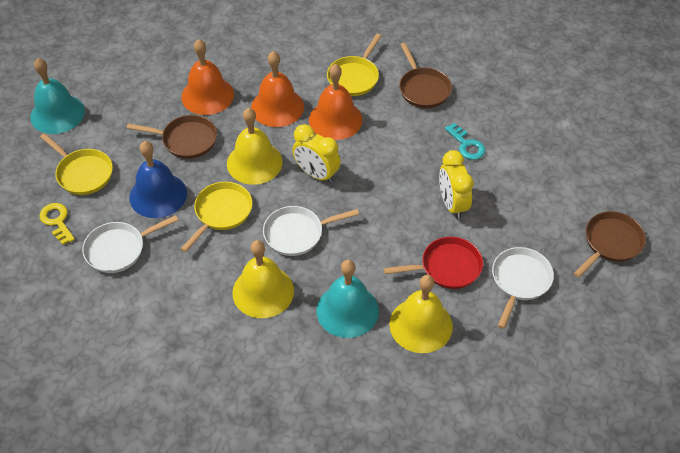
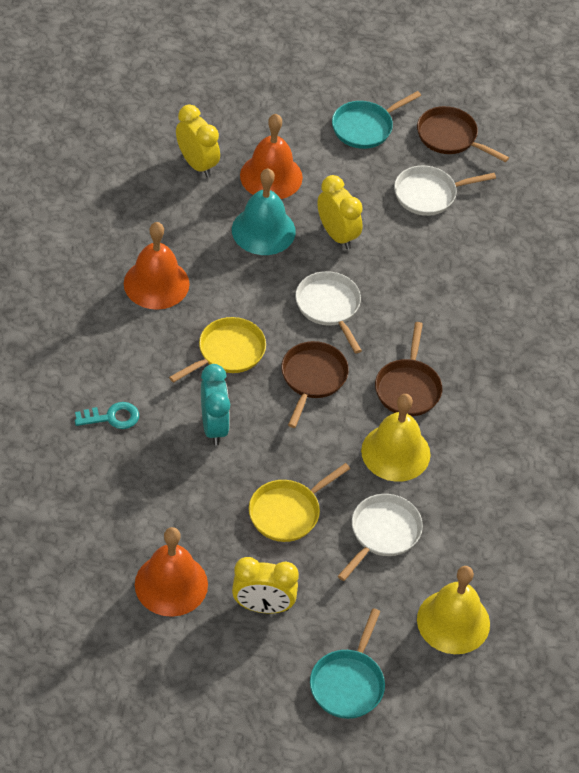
blue bell: [130,141,187,218] = 1 -> none = 0
red pan: [383,237,483,289] = 1 -> none = 0
turquoise bell: [30,58,85,134] [316,260,379,338] = 2 -> [232,168,296,255] = 1
turquoise clock: none = 0 -> [201,364,230,445] = 1
turquoise pan: none = 0 -> [310,608,385,719] [332,91,421,149] = 2
yellow bell: [227,108,283,185] [232,240,294,318] [389,275,453,353] = 3 -> [361,394,430,482] [417,566,490,654] = 2
yellow clock: [292,124,341,183] [439,150,474,219] = 2 -> [176,105,220,178] [232,557,299,614] [317,175,363,250] = 3
yellow key: [39,203,75,245] = 1 -> none = 0
yellow pan: [40,133,113,195] [181,182,252,252] [327,34,381,96] = 3 -> [169,317,266,383] [249,463,350,542] = 2

